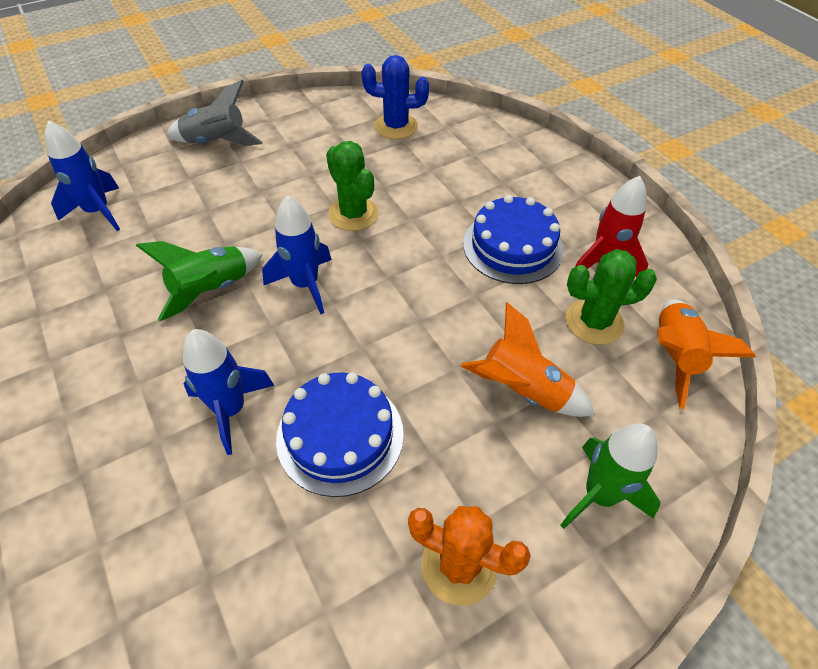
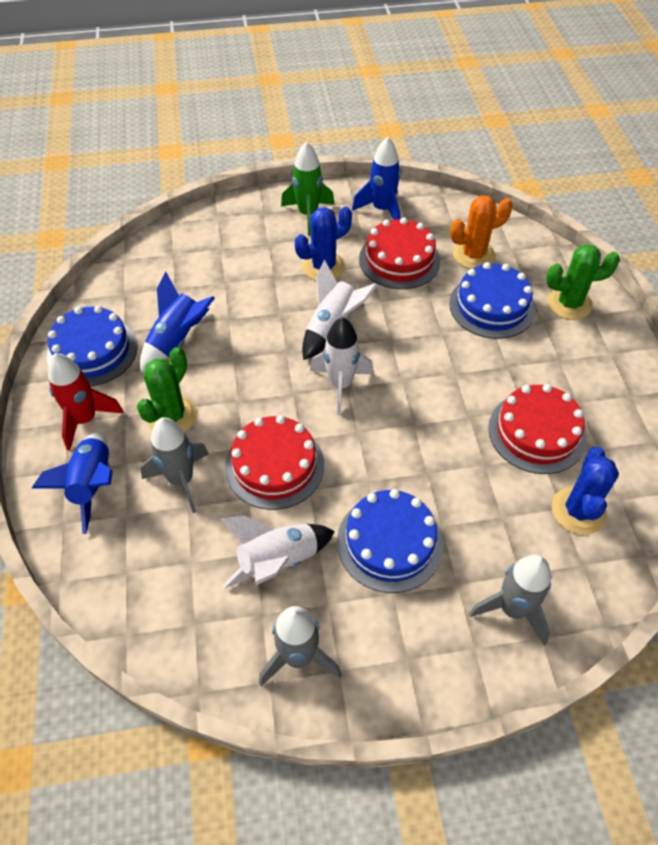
blue cactus: [361,55,429,139] = 1 -> [295,206,352,281] [552,447,619,535] = 2
blue cake: [276,372,404,497] [463,195,564,284] = 2 -> [47,305,138,386] [337,489,443,593] [449,262,535,339] = 3
green rocket: [136,241,263,321] [560,424,661,529] = 2 -> [281,142,335,236] = 1
grey rocket: [166,80,263,146] = 1 -> [140,417,209,513] [259,606,342,686] [469,555,551,645] = 3
orange rocket: [461,302,595,417] [657,299,756,409] = 2 -> none = 0
red cake: none = 0 -> [225,415,324,510] [359,217,440,289] [488,384,586,474] = 3
white rocket: none = 0 -> [221,516,335,588] [302,260,377,360] [310,317,374,415] = 3

